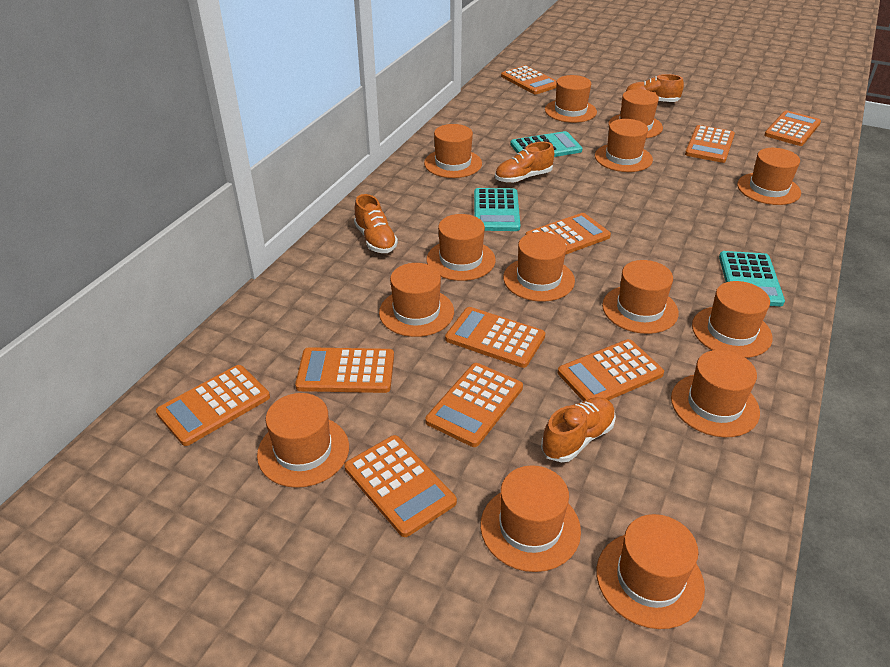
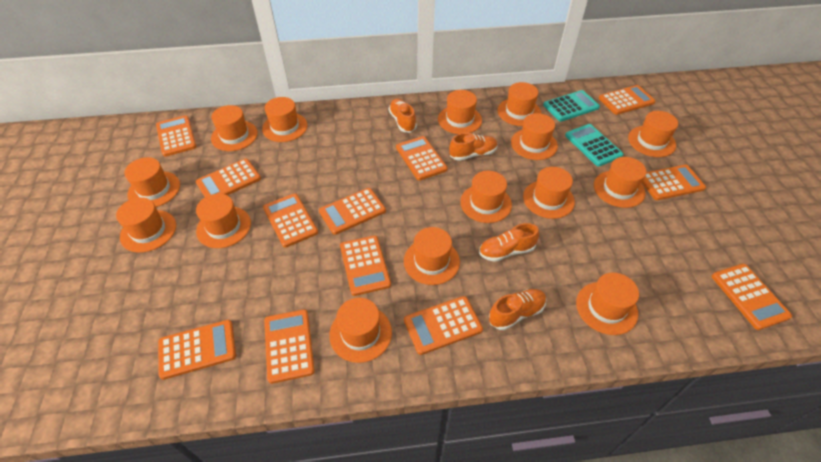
orange calculator: [156,365,270,446] [295,347,394,393] [344,435,457,537] [425,363,523,447] [445,307,545,368] [501,65,557,94] [525,213,611,255] [558,339,664,402] [685,125,735,163] [764,110,821,146] = 10 -> [156,115,197,157] [158,320,236,380] [196,159,261,197] [263,193,318,248] [264,309,315,384] [319,188,386,235] [340,236,391,296] [396,136,448,181] [404,296,483,355] [599,85,656,115] [642,165,706,200] [712,264,792,330] = 12
orange hat: [257,393,349,488] [379,263,454,337] [424,124,482,178] [426,214,496,281] [480,465,581,572] [503,232,575,302] [545,75,597,123] [595,119,653,172] [596,514,705,629] [602,260,679,334] [608,89,663,138] [671,350,760,437] [692,281,772,358] [737,148,801,205] = 14 -> [116,197,176,253] [124,157,180,207] [196,194,251,248] [211,105,258,151] [262,97,308,142] [329,298,392,363] [404,227,460,285] [438,90,482,134] [460,171,512,223] [498,82,541,126] [511,113,558,160] [523,167,575,219] [576,272,639,335] [594,157,647,208] [628,111,678,157] = 15
turquoise calculator: [474,188,520,231] [510,131,583,157] [719,251,785,306] = 3 -> [543,90,600,122] [565,124,623,166] = 2

